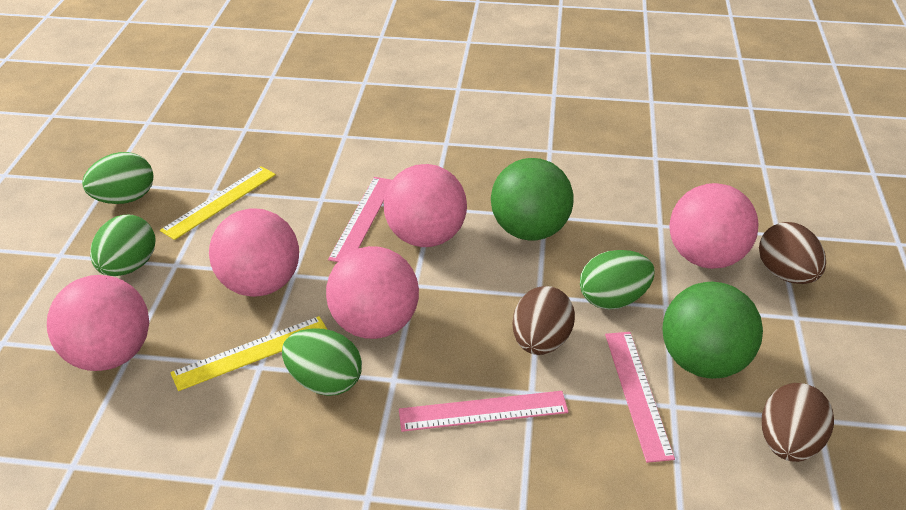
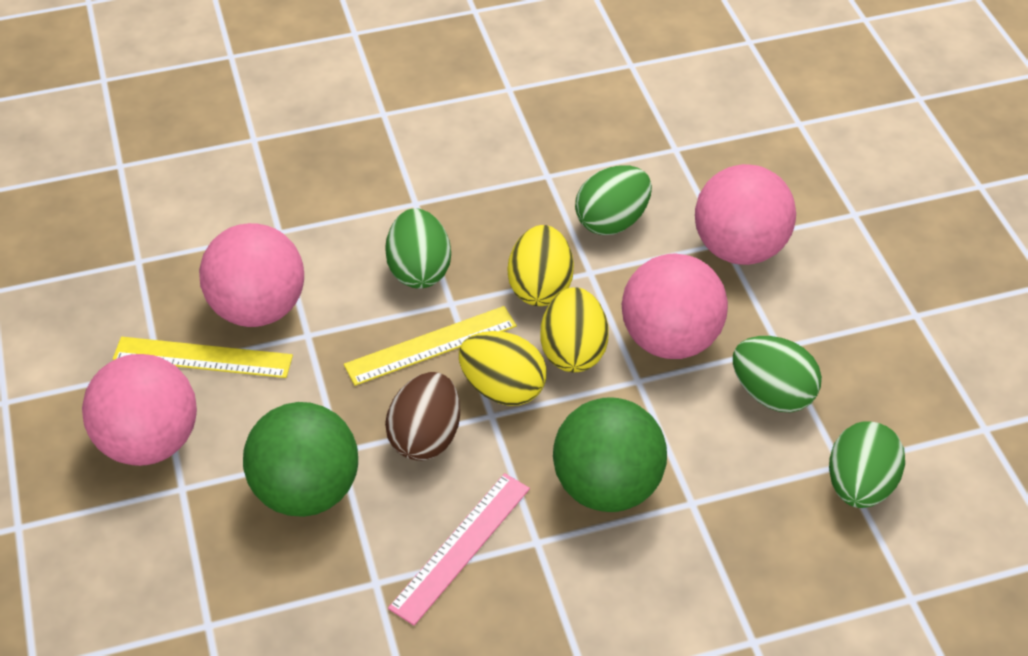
brown egg: [513,286,575,355] [759,222,826,284] [762,383,834,462] = 3 -> [385,372,460,461] = 1
pink ball: [47,275,149,371] [209,209,299,297] [326,246,419,339] [384,164,467,247] [670,183,758,269] = 5 -> [82,354,197,466] [199,223,304,327] [622,253,728,359] [695,164,796,265] = 4
pink ruler: [328,177,392,262] [399,391,568,432] [605,332,675,463] = 3 -> [388,473,530,626] = 1
yellow egg: none = 0 -> [459,331,547,406] [508,225,574,306] [540,287,609,372] = 3

